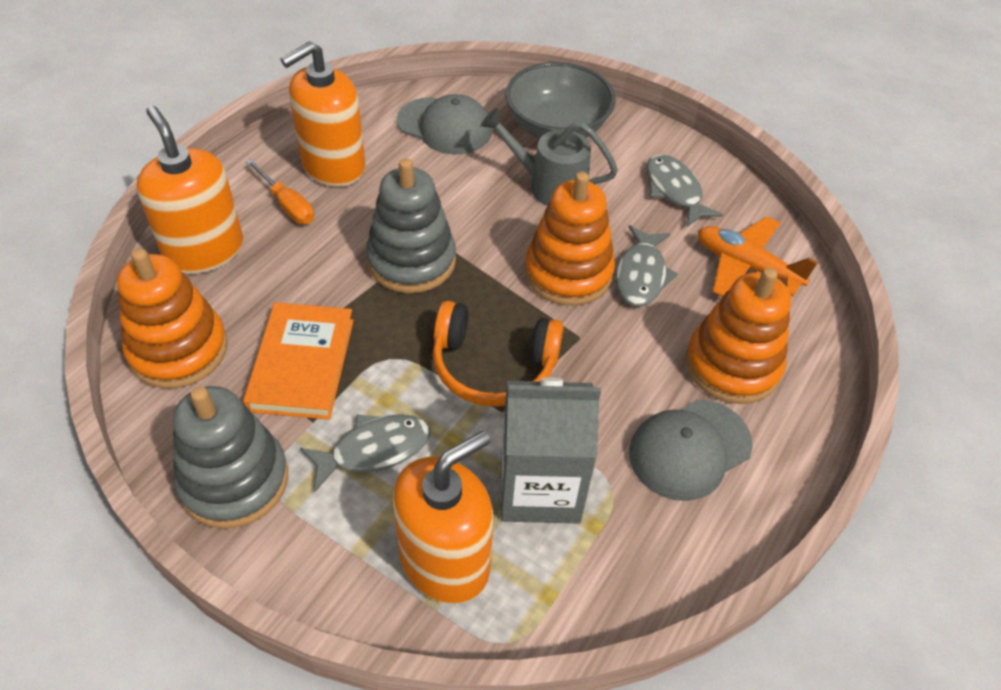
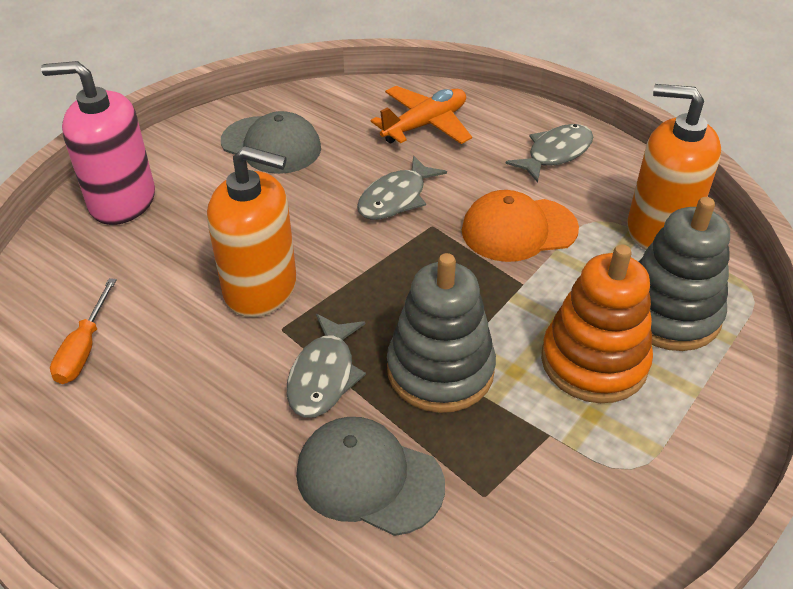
grey bowl: [505,62,616,139] = 1 -> none = 0
grey carton: [501,377,601,524] = 1 -> none = 0
grey watering can: [481,108,618,206] = 1 -> none = 0
orange book: [243,302,354,420] = 1 -> none = 0
orange cap: none = 0 -> [462,190,579,262] = 1
orange headphones: [433,300,564,407] = 1 -> none = 0
orange soap dispenser: [137,106,243,274] [280,41,366,187] [393,431,493,604] = 3 -> [207,146,296,317] [627,84,721,250] = 2
orange stacking toy: [117,248,228,388] [525,172,615,306] [686,268,791,404] = 3 -> [541,245,653,403] = 1
pink soap dispenser: none = 0 -> [41,61,155,225] = 1

